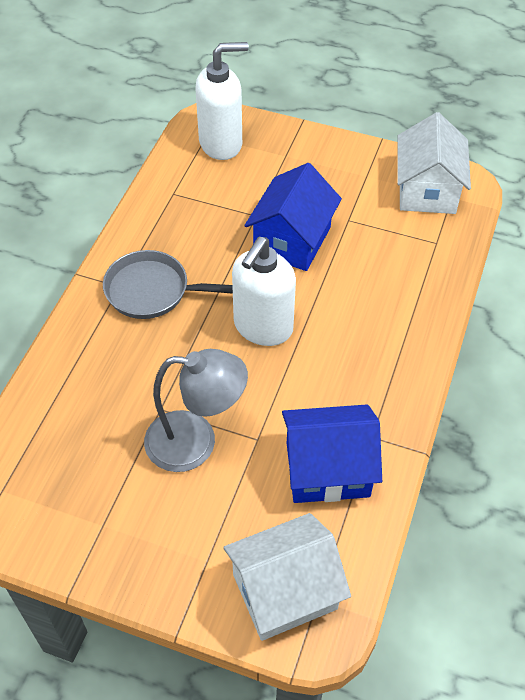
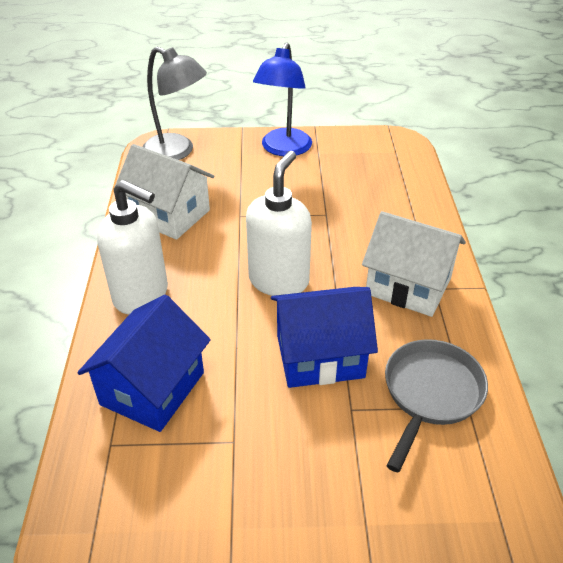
blue lamp: none = 0 -> [253,42,312,156] = 1

